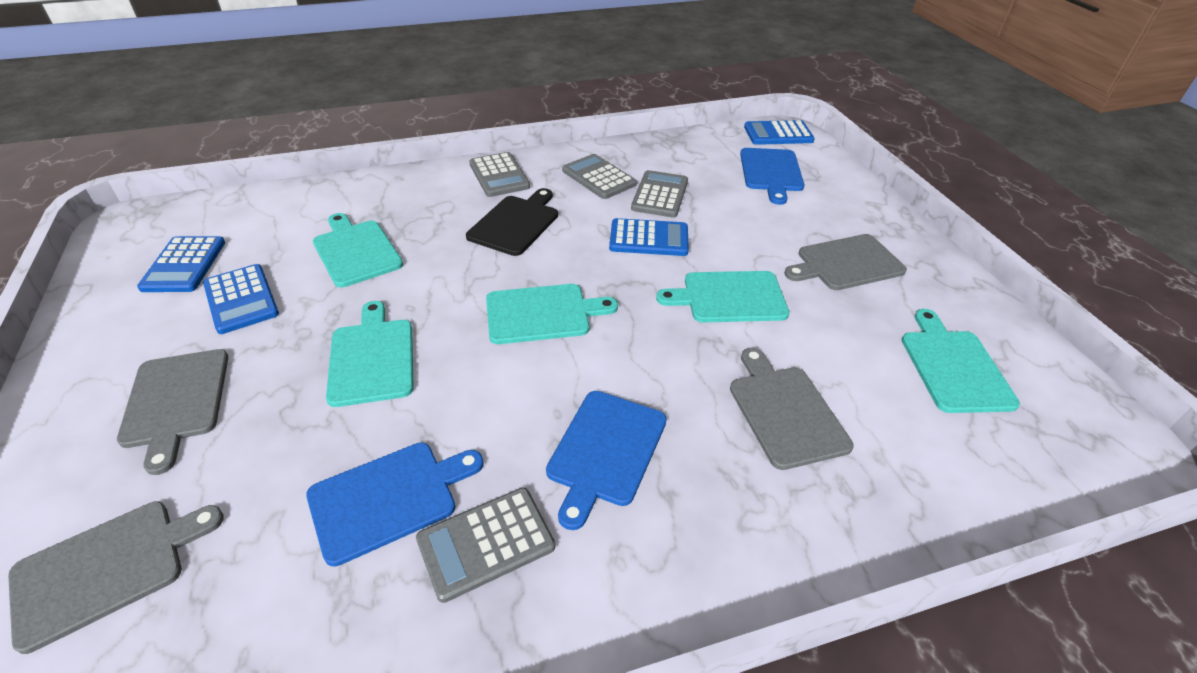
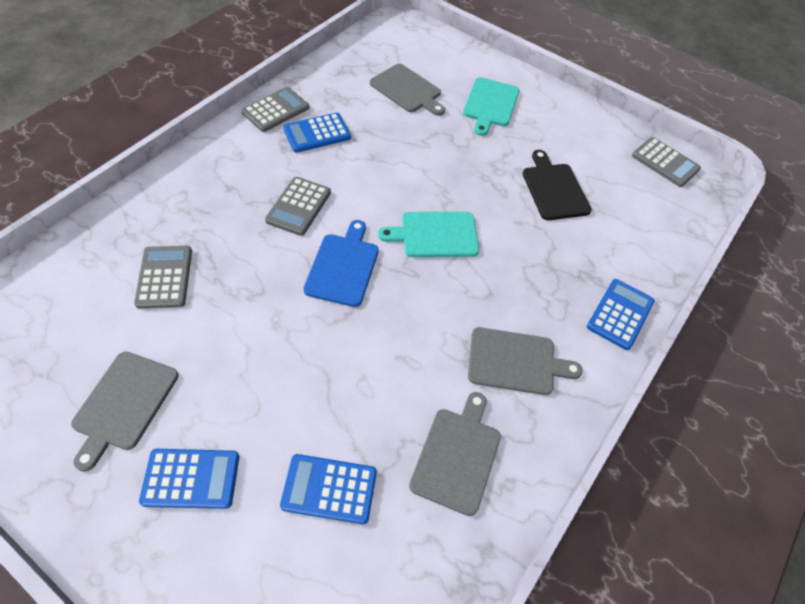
blue cutting board: [306,442,484,567] [546,391,667,530] [740,148,804,205] = 3 -> [303,220,379,307] = 1
turquoise cutting board: [313,213,403,287] [326,301,414,407] [486,284,618,344] [656,271,789,322] [902,309,1020,413] = 5 -> [378,212,479,257] [463,77,519,136] = 2

